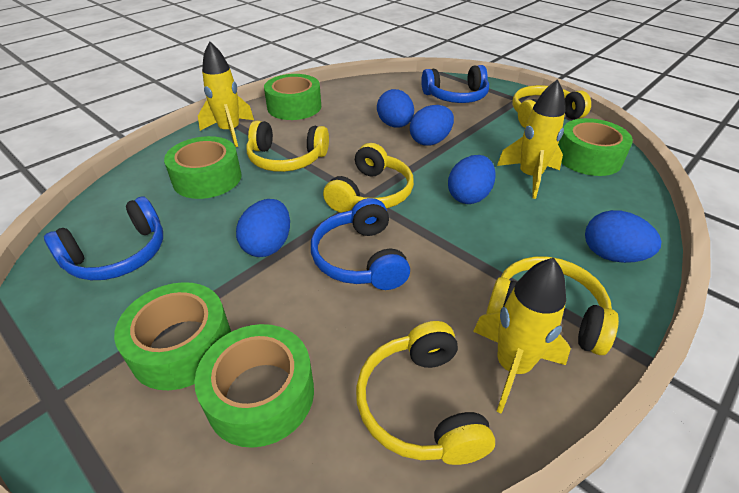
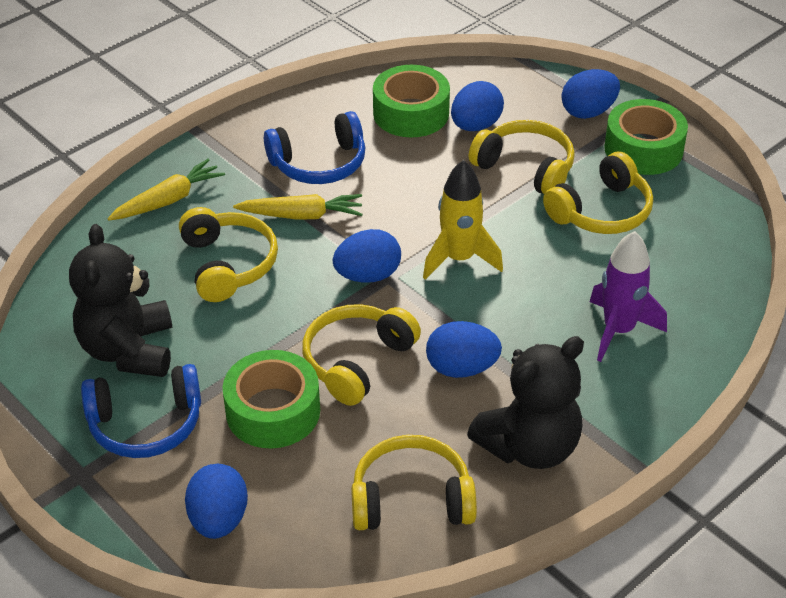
black teddy bear: none = 0 -> [69,224,172,377] [467,336,584,469] = 2
blue headphones: [44,197,163,280] [311,198,410,290] [421,65,489,103] = 3 -> [81,364,201,458] [264,111,365,184] = 2
green tape: [114,282,231,390] [164,136,242,199] [194,324,314,448] [264,74,321,120] [558,118,633,176] = 5 -> [223,350,320,448] [373,65,450,137] [604,99,688,175] = 3
purple rocket: none = 0 -> [590,231,667,362] = 1
yellow carrot: none = 0 -> [108,159,225,221] [233,194,362,220] = 2
yellow rocket: [198,41,254,147] [473,258,571,414] [497,79,565,199] = 3 -> [423,160,503,280] = 1

